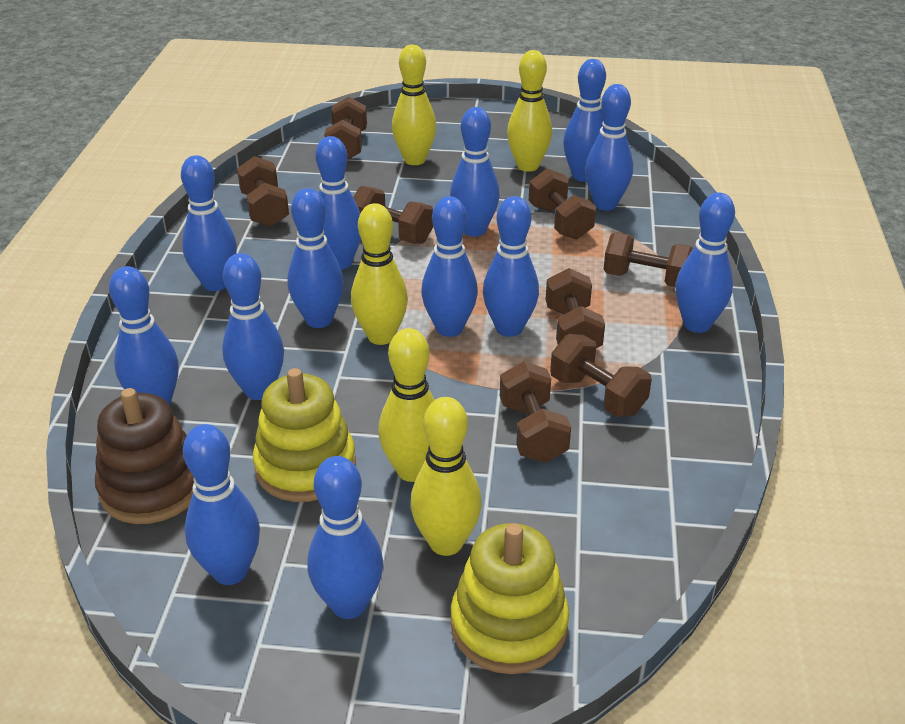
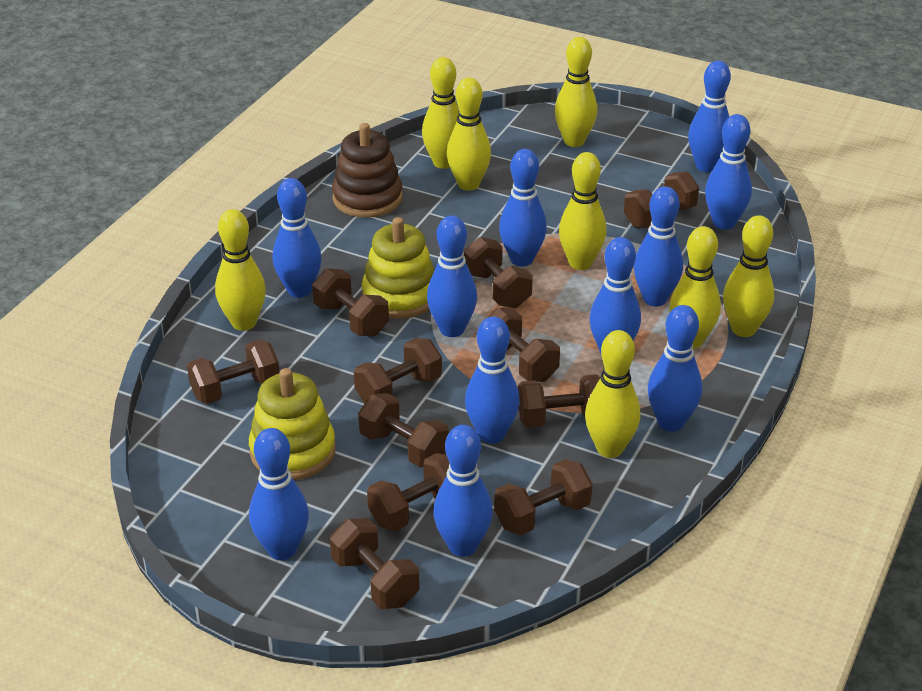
blue bowling pin: [109,266,179,406] [181,155,237,291] [183,424,260,585] [222,253,284,400] [287,188,344,328] [307,456,383,619] [315,136,361,269] [421,196,478,337] [450,107,500,237] [483,196,539,337] [563,59,606,182] [585,84,633,210] [675,192,735,333] = 13 -> [249,428,309,560] [273,178,322,298] [427,215,477,337] [433,425,493,557] [465,317,520,444] [499,149,547,266] [589,237,641,353] [634,186,683,307] [648,305,702,432] [688,61,731,172] [705,114,752,230] = 11
brown dumbbell: [237,156,289,227] [324,97,367,160] [353,186,433,244] [500,361,571,463] [528,168,596,240] [545,268,605,348] [550,334,652,417] [603,232,693,287] = 8 -> [187,340,280,404] [312,268,389,336] [330,518,420,609] [354,338,442,403] [358,393,449,467] [367,453,450,531] [464,237,533,308] [489,308,560,382] [494,459,592,536] [518,374,600,428] [624,172,699,228] = 11
yellow bowling pin: [351,203,408,345] [378,328,434,482] [392,45,437,165] [410,397,482,556] [507,50,552,172] = 5 -> [215,209,266,331] [422,57,459,169] [447,77,491,191] [555,37,597,147] [559,152,607,270] [585,330,640,458] [669,226,721,349] [723,215,774,337] = 8

